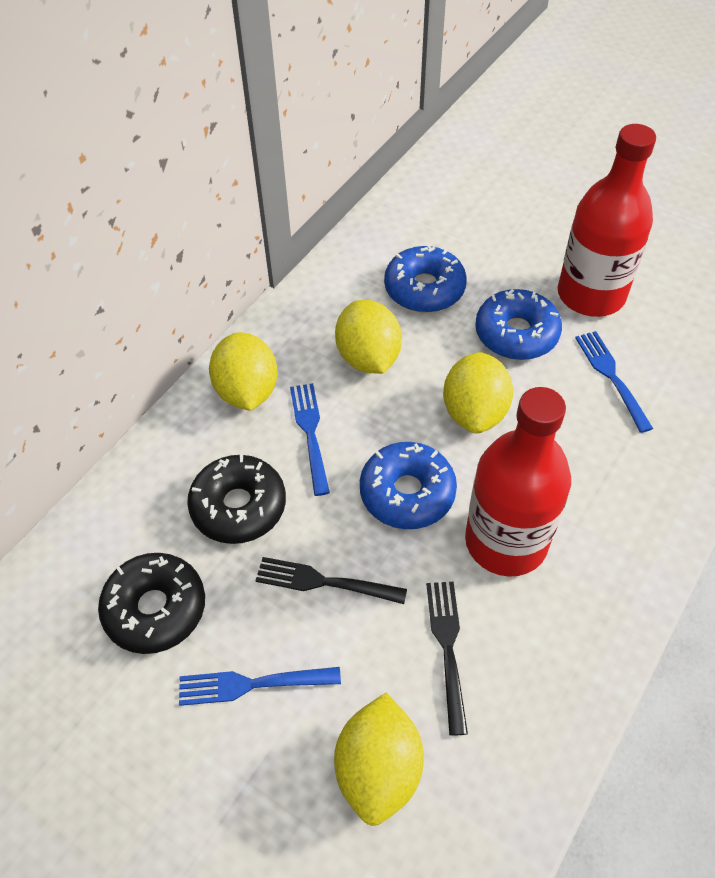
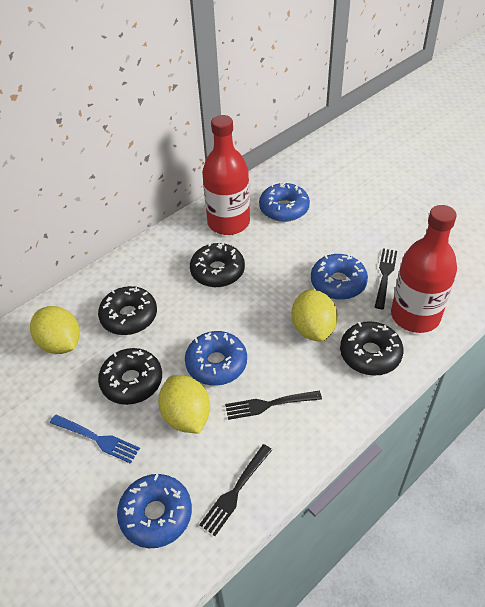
black donut: [98,553,205,654] [187,454,286,544] = 2 -> [98,286,157,335] [98,348,162,405] [190,243,245,287] [340,321,403,376] = 4
black fork: [255,557,407,604] [426,581,468,736] = 2 -> [199,444,272,536] [225,391,322,420] [375,249,397,309] = 3
blue donut: [360,442,457,529] [384,245,467,312] [475,289,562,360] = 3 -> [117,474,192,548] [185,331,247,386] [259,182,310,222] [311,254,368,300] = 4
blue fork: [179,667,341,706] [290,383,330,496] [575,331,653,433] = 3 -> [50,415,140,464] = 1
yellow lemon: [209,332,278,411] [334,693,424,826] [335,300,402,374] [443,352,513,433] = 4 -> [30,306,80,354] [158,375,210,434] [292,290,338,342] = 3

